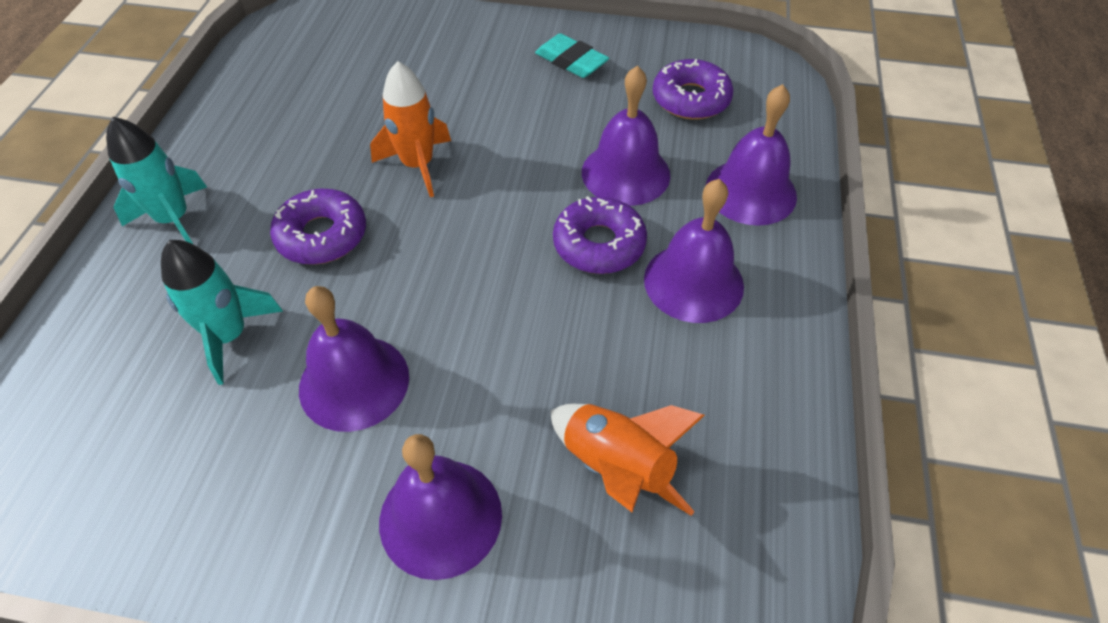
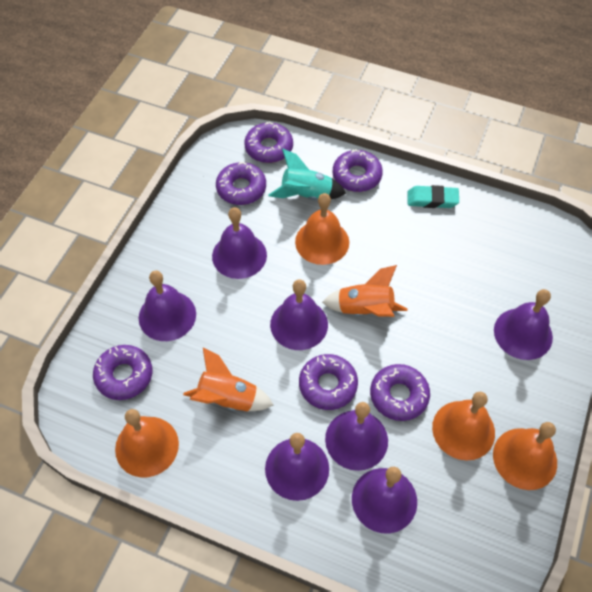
orange bell: none = 0 -> [115,409,179,477] [295,193,349,265] [432,391,495,461] [493,422,557,490] = 4
purple bell: [299,286,409,432] [379,434,502,580] [582,66,670,206] [644,179,744,323] [706,84,797,226] = 5 -> [139,270,196,341] [212,207,267,279] [265,433,329,501] [270,279,328,350] [325,402,388,471] [352,467,417,534] [494,289,553,360] = 7
purple donut: [270,189,366,265] [553,196,647,274] [653,59,733,120] = 3 -> [93,345,152,400] [216,162,266,205] [244,122,293,163] [299,354,358,410] [333,149,383,192] [370,364,430,421] = 6
turquoise rocket: [106,117,207,245] [161,240,283,385] = 2 -> [268,149,346,200] = 1

